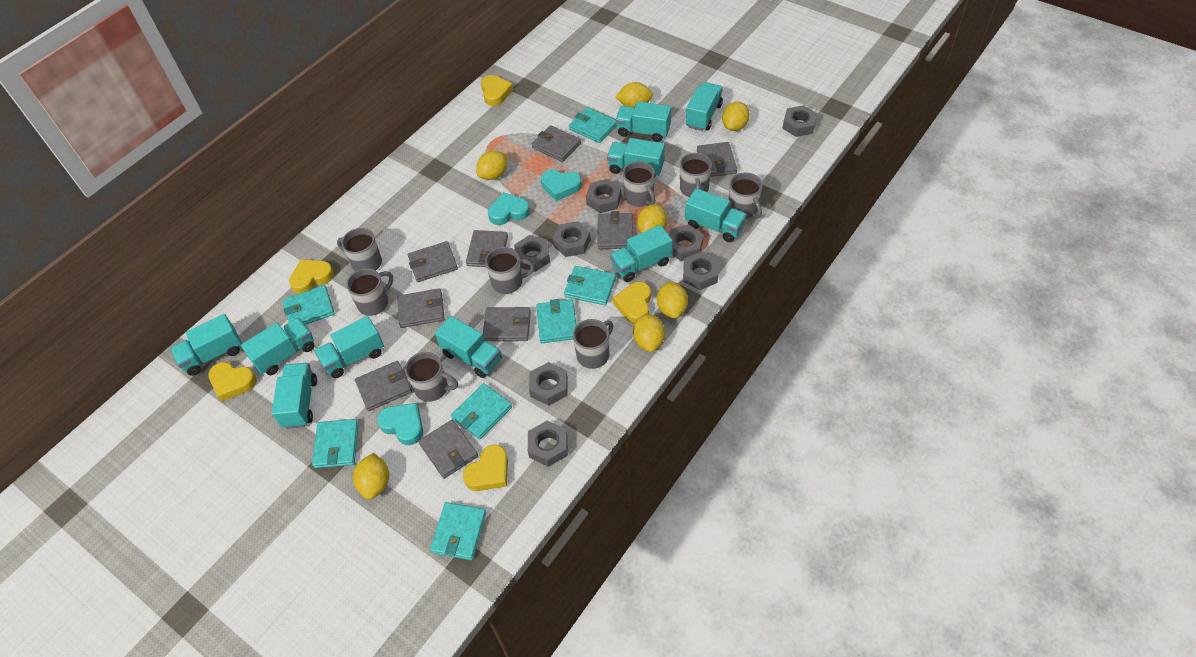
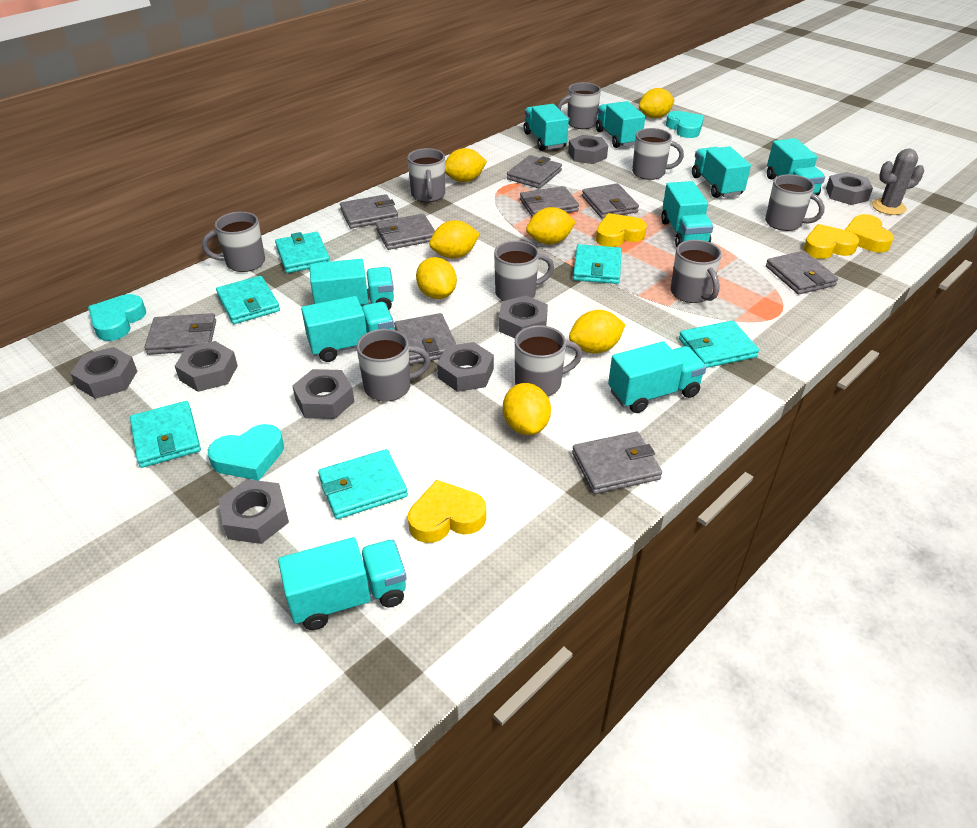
grey cactus: none = 0 -> [872,149,924,215] = 1
grey mug: [337,228,382,271] [346,268,393,316] [405,352,458,402] [485,247,535,294] [573,319,613,369] [623,161,656,207] [680,153,712,197] [729,173,762,219] = 8 -> [202,212,265,272] [357,329,431,402] [407,148,445,202] [494,241,554,301] [515,325,582,396] [557,82,601,129] [632,128,684,180] [671,240,722,303] [765,174,825,231] = 9
turquoise truck: [170,314,242,376] [241,318,315,375] [272,363,317,429] [314,316,384,379] [435,316,502,378] [607,138,665,178] [610,225,673,282] [616,101,671,142] [685,188,747,242] [686,82,723,131] = 10 -> [278,537,407,630] [301,296,394,362] [310,259,394,310] [524,104,569,151] [596,101,645,148] [608,341,706,413] [661,181,713,247] [692,146,751,198] [767,138,825,196] = 9
turquoise wallet: [283,285,335,325] [312,419,359,468] [430,502,486,560] [451,383,512,440] [536,299,577,343] [564,266,616,305] [569,107,617,143] = 7 -> [130,401,201,468] [216,276,280,324] [275,232,330,273] [318,449,408,519] [573,244,622,284] [679,321,759,368] = 6
yellow heart: [208,362,257,402] [289,259,334,294] [463,445,508,491] [481,75,513,106] [613,282,651,324] = 5 -> [408,480,486,543] [596,213,647,247] [803,224,859,259] [845,214,894,253] = 4

